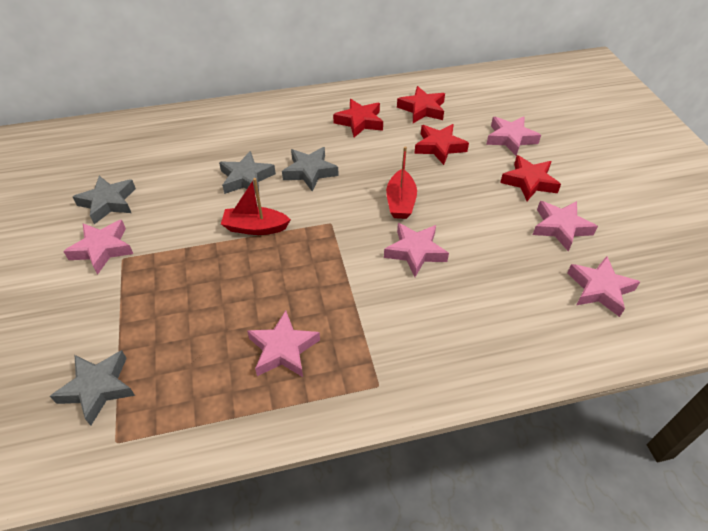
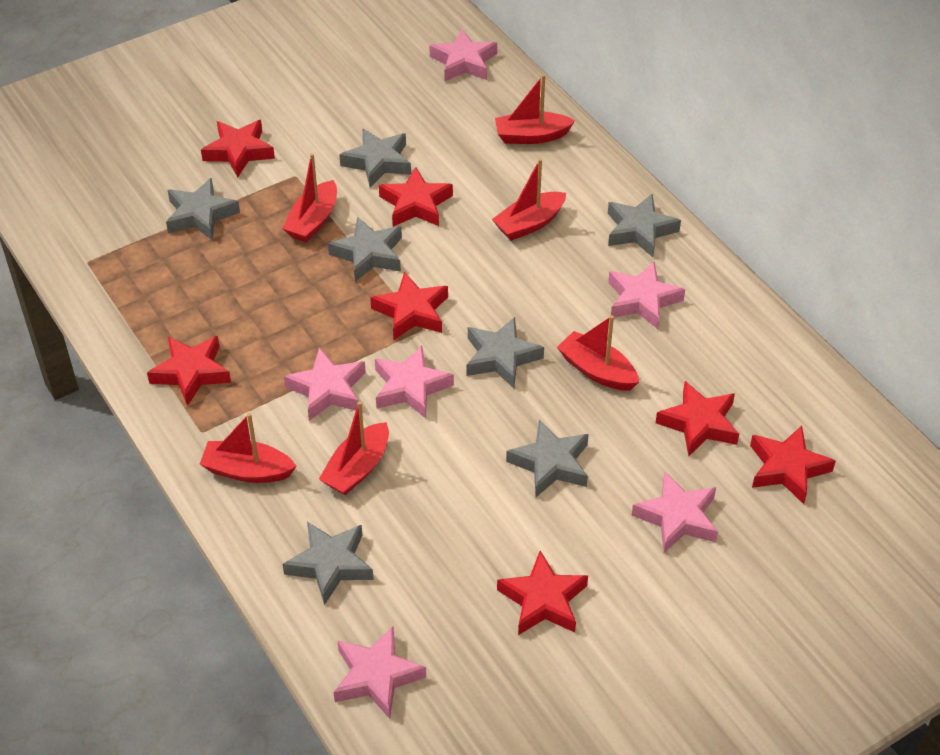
grey star: [50,350,135,426] [73,176,136,224] [219,151,276,194] [282,147,339,191] = 4 -> [166,178,240,240] [283,522,374,605] [328,217,402,282] [339,128,411,188] [466,317,544,388] [506,419,589,497] [608,194,681,257] = 7
red boat: [221,178,291,235] [386,146,417,219] = 2 -> [200,413,297,483] [282,153,337,242] [319,401,389,495] [492,158,566,241] [495,74,575,144] [557,315,639,391] = 6
red star: [333,99,383,137] [397,86,445,123] [414,124,469,165] [500,155,561,201] = 4 -> [147,336,231,406] [201,120,275,177] [370,272,448,340] [379,167,453,227] [497,551,588,635] [656,381,739,456] [750,426,836,504] = 7

